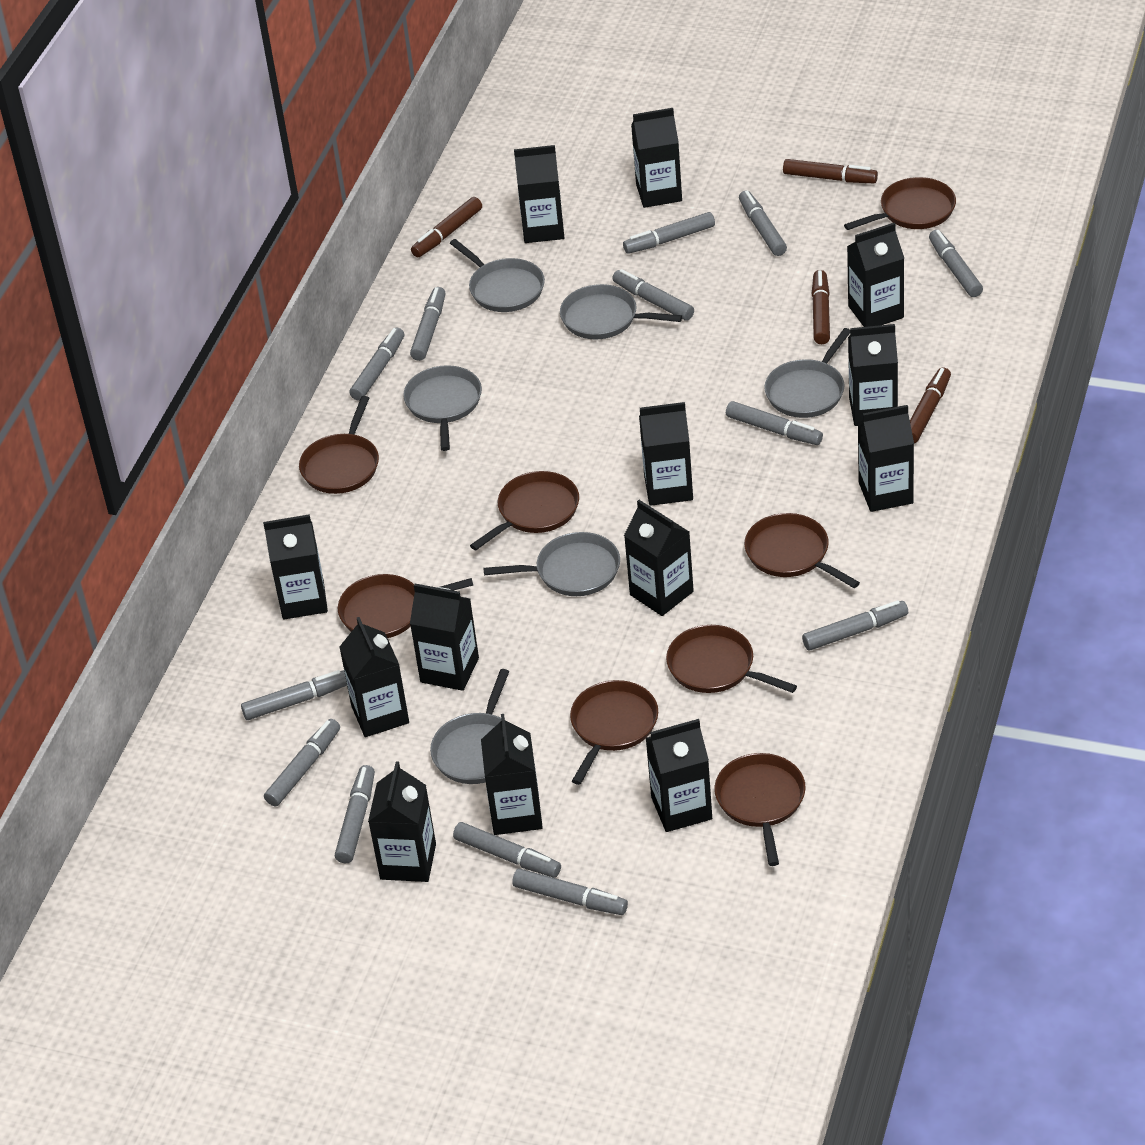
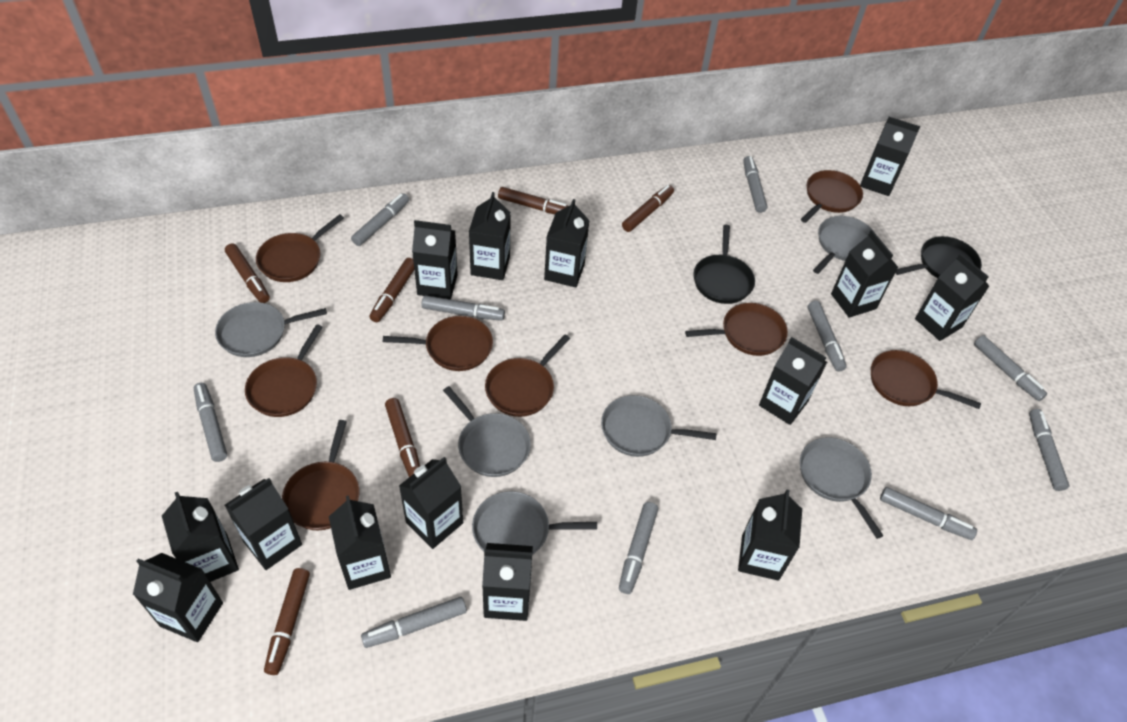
black carton: [263,514,328,620] [340,617,409,737] [368,762,436,882] [410,584,479,691] [481,714,543,835] [514,145,564,243] [624,500,694,616] [631,108,682,208] [639,402,693,506] [646,719,712,832] [847,223,904,327] [848,324,898,426] [857,405,914,512] = 13 -> [133,553,223,642] [162,492,239,582] [224,478,302,570] [329,495,391,590] [399,457,463,549] [412,220,458,299] [469,192,511,280] [482,543,533,621] [544,199,590,287] [738,490,802,581] [759,337,827,425] [831,230,898,318] [860,117,920,196] [915,253,990,341] = 14
black pan: none = 0 -> [693,225,755,304] [895,236,982,278] = 2
brown marker: [411,197,482,257] [783,159,878,183] [812,270,830,344] [910,367,951,443] = 4 -> [225,243,270,303] [264,568,310,675] [369,258,414,322] [385,398,420,477] [498,187,568,214] [622,185,674,232] = 6
grey marker: [241,670,347,720] [264,719,340,806] [335,765,375,863] [349,328,404,401] [410,287,445,361] [453,822,561,878] [512,868,628,915] [612,269,694,321] [623,212,715,254] [726,401,823,445] [739,190,787,256] [802,600,908,651] [929,230,983,297] = 13 -> [194,383,227,462] [351,193,409,246] [361,597,467,648] [421,295,505,321] [619,502,658,594] [743,156,767,213] [808,301,847,372] [880,487,977,540] [974,335,1047,401] [1029,409,1069,491] = 10

